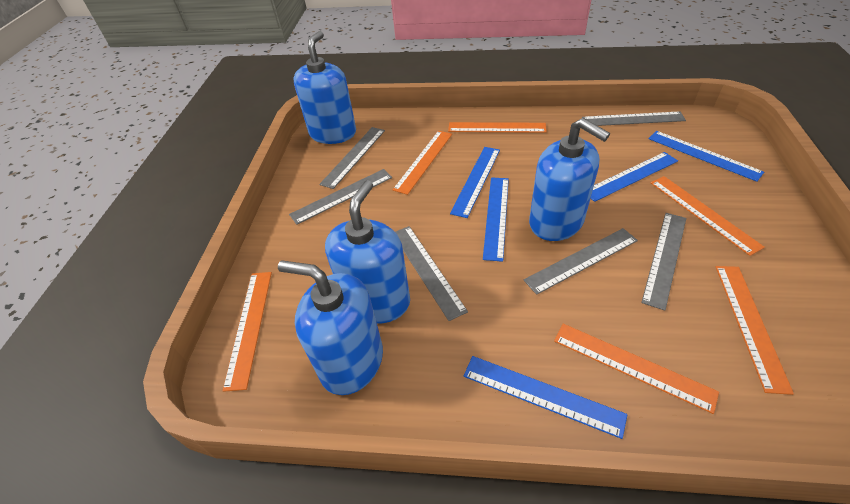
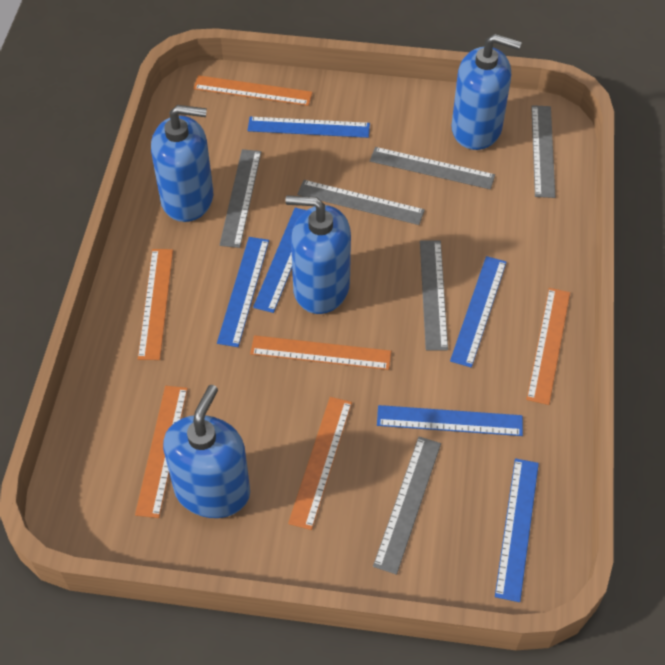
blue ruler: [450,147,500,218] [464,356,627,439] [483,177,509,262] [591,152,678,202] [648,131,764,182] = 5 -> [217,237,269,347] [248,117,370,138] [253,208,306,313] [377,405,523,436] [450,256,507,368] [495,458,539,602] = 6

